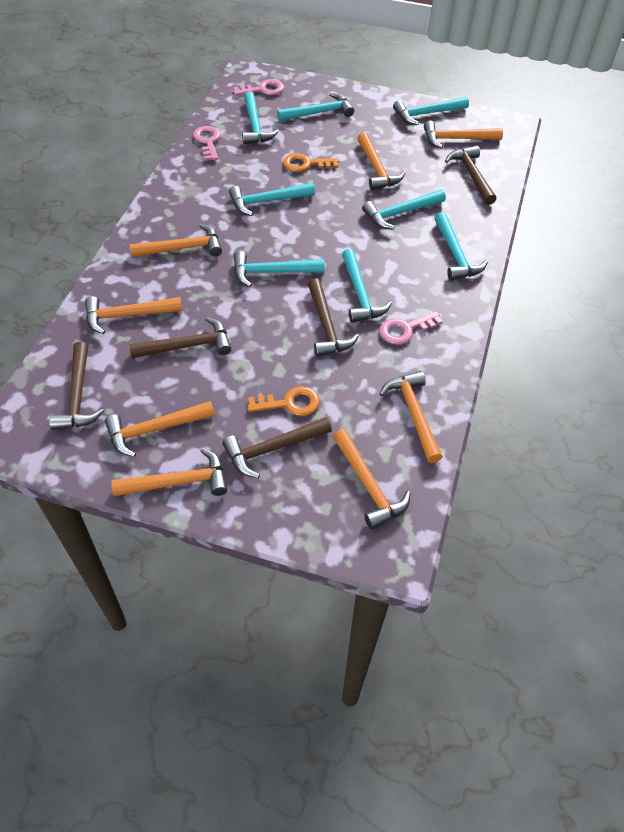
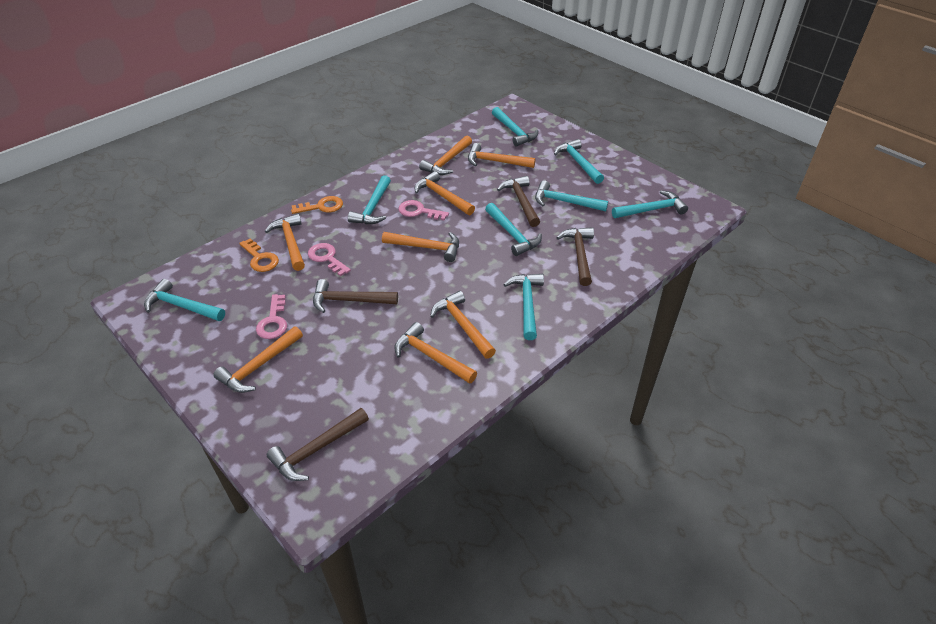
brown hammer: [49,342,104,430] [129,317,232,358] [222,417,332,478] [308,278,359,357] [445,146,496,205] = 5 -> [267,408,369,481] [313,279,398,313] [497,176,540,227] [557,227,594,286] = 4

